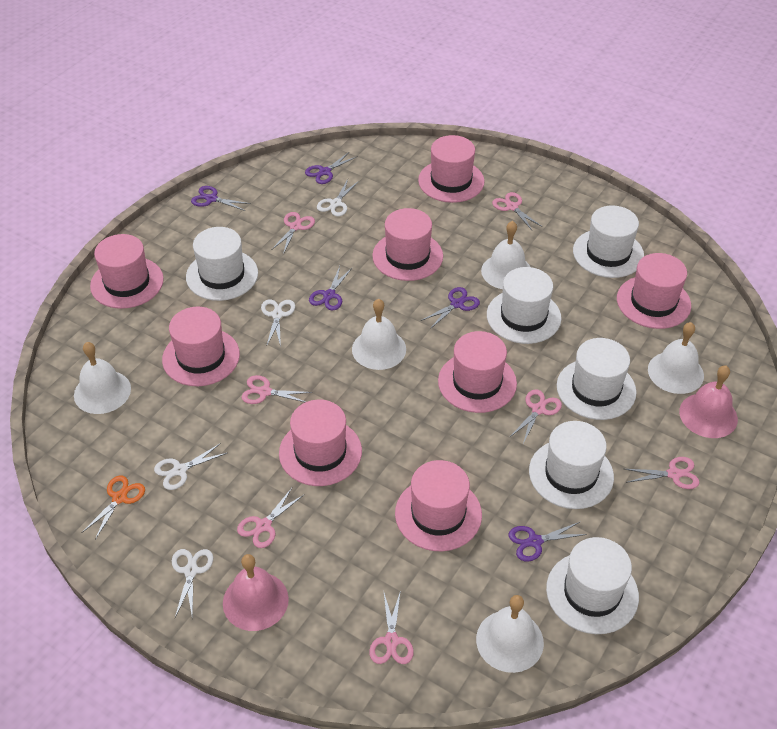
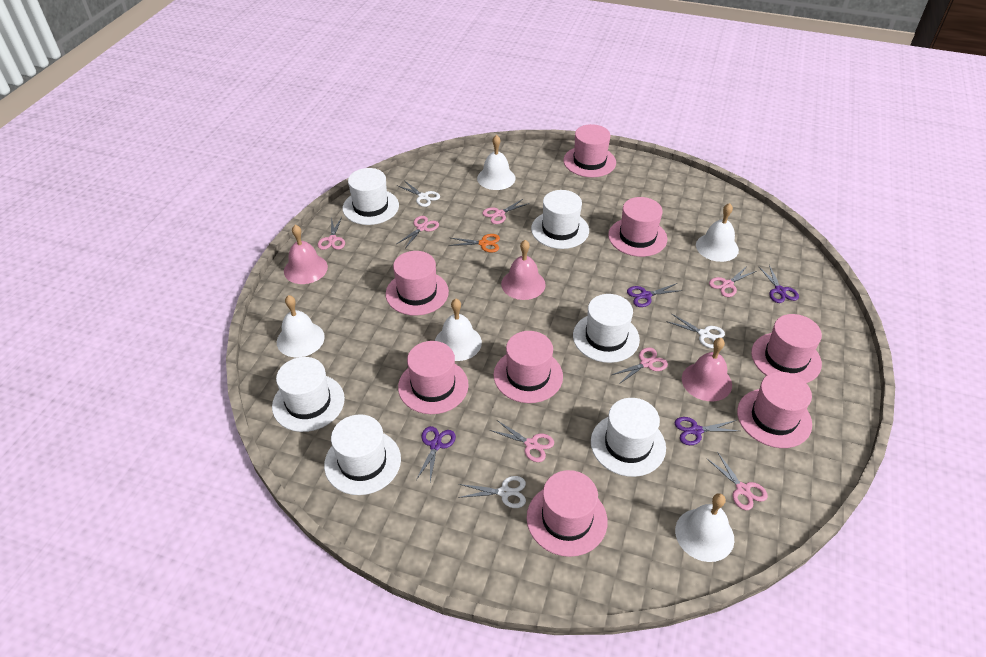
pink bell: [223,554,289,631] [679,366,738,438] = 2 -> [284,225,328,284] [501,240,546,300] [682,338,732,401] = 3
purple scissors: [191,186,251,211] [305,152,358,184] [309,266,352,310] [421,287,480,329] [508,522,587,562] = 5 -> [416,426,456,482] [627,283,683,307] [675,417,739,445] [758,265,799,303] = 4
white scissors: [154,443,227,490] [172,549,214,618] [261,299,295,347] [317,179,359,216] = 4 -> [398,181,440,207] [458,476,526,508] [666,313,725,348] = 3

